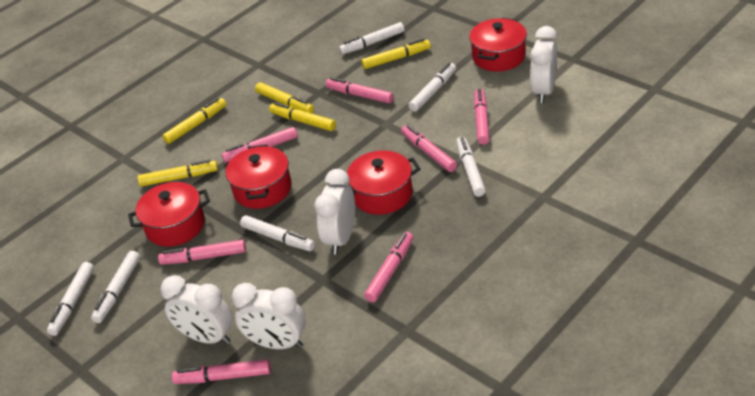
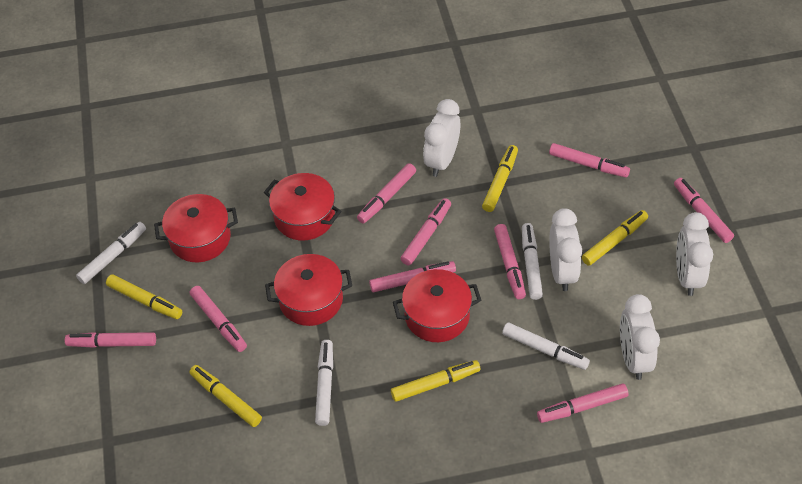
pink marker: [158,240,246,265] [172,359,271,384] [222,127,298,162] [326,77,394,103] [364,232,413,302] [401,125,457,172] [474,88,490,145] = 7 -> [65,332,156,348] [190,286,247,352] [357,163,416,224] [369,261,456,292] [401,198,451,265] [494,224,526,299] [537,384,628,423] [549,143,630,177] [674,178,734,243] = 9
white marker: [47,262,94,336] [91,251,140,323] [240,215,315,251] [339,22,404,55] [408,63,456,112] [456,137,486,197] = 6 -> [76,222,146,284] [315,340,333,426] [502,323,590,370] [522,223,543,300] = 4

